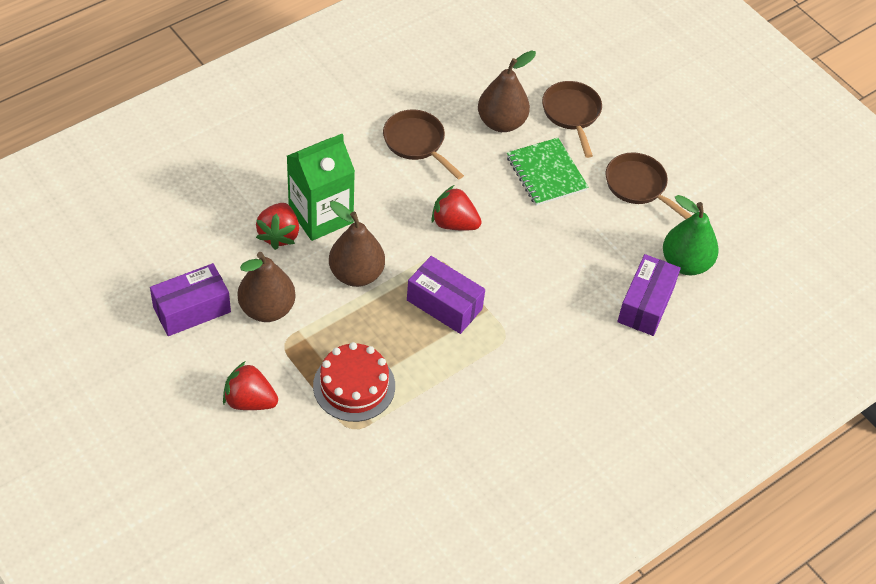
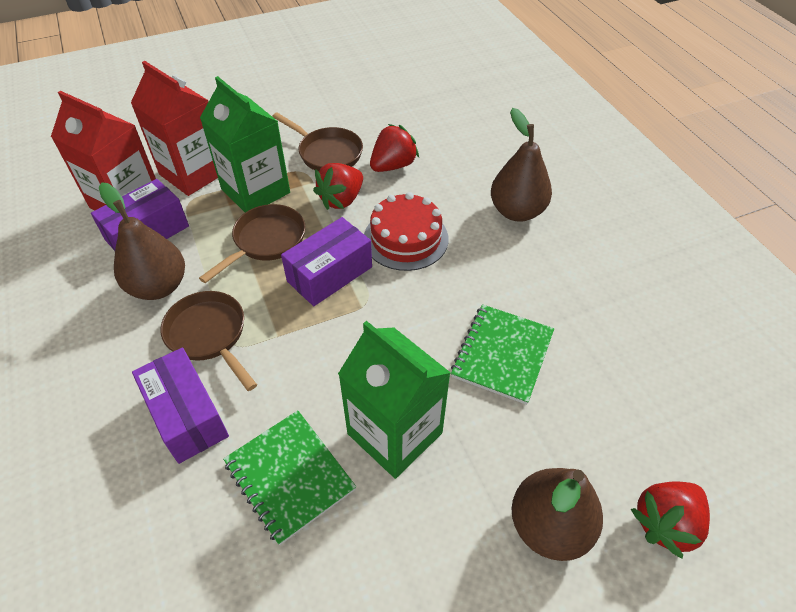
green carton: [287,134,355,241] = 1 -> [200,76,290,212] [338,321,451,479] = 2
green notebook: [507,138,588,206] = 1 -> [223,410,356,545] [451,304,554,405] = 2
green pear: [663,195,719,275] = 1 -> none = 0
red carton: none = 0 -> [51,91,156,211] [131,61,218,196] = 2

